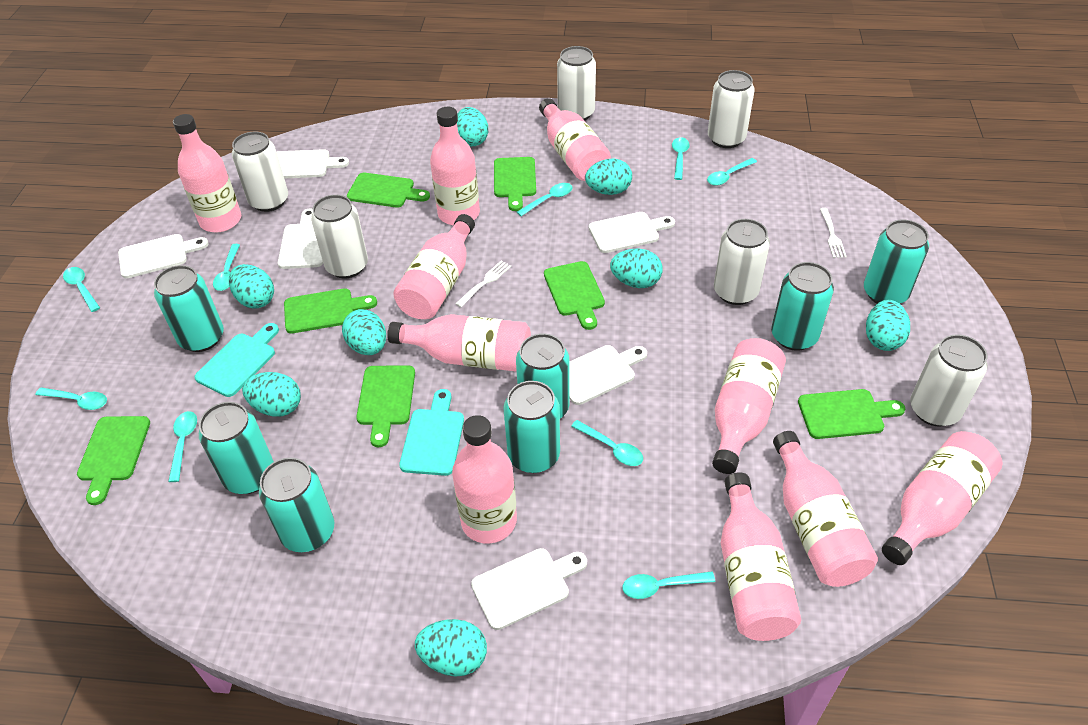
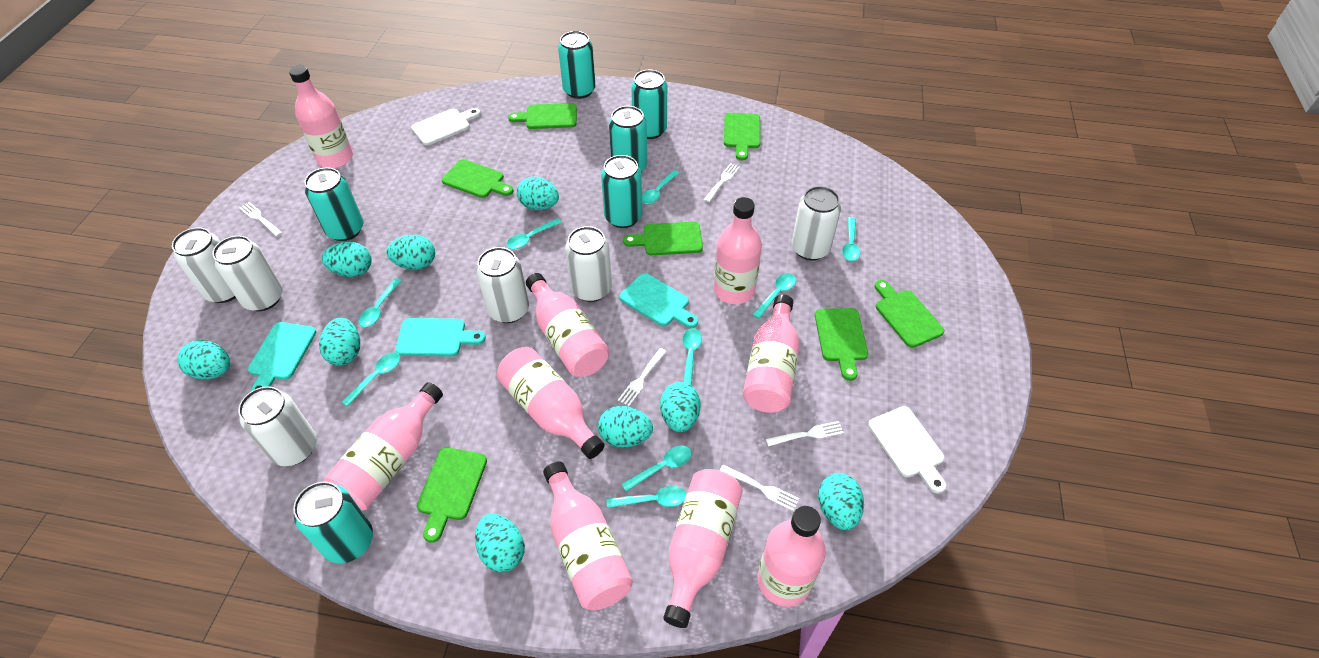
pink bottle: [173,114,241,233] [387,314,531,372] [393,214,475,319] [430,107,480,226] [452,415,517,544] [539,98,611,181] [712,338,786,474] [721,472,801,641] [773,431,878,587] [882,431,1003,565] = 10 -> [289,65,353,168] [324,382,443,511] [497,347,605,459] [526,273,609,377] [543,461,633,610] [663,469,743,628] [713,197,762,304] [743,294,799,413] [758,506,826,607] = 9
turquoise can: [154,265,224,352] [199,402,274,494] [259,457,334,552] [503,381,560,473] [516,333,570,418] [771,262,834,351] [864,220,929,304] = 7 -> [293,482,373,564] [305,167,363,241] [558,31,596,99] [601,155,642,228] [609,106,647,172] [631,70,667,139] = 6
turquoise cutting board: [195,323,279,397] [399,389,464,476] = 2 -> [248,322,316,391] [395,318,486,356] [619,273,698,328] = 3
turquoise egg: [229,264,274,309] [242,372,301,417] [342,309,386,355] [415,619,487,677] [457,107,488,146] [585,159,632,195] [610,249,663,288] [866,300,910,351] = 8 -> [177,340,230,379] [319,318,360,366] [321,242,372,277] [386,235,435,270] [475,514,525,572] [517,177,559,210] [598,406,653,448] [660,382,700,432] [818,473,864,530] = 9
white cutting board: [118,234,209,279] [277,149,349,179] [278,208,323,269] [471,548,587,630] [569,345,647,405] [589,212,675,253] = 6 -> [411,108,481,145] [868,406,946,494] = 2
white fork: [455,261,511,307] [820,208,847,258] = 2 -> [240,202,282,236] [618,348,667,406] [704,163,740,202] [720,465,799,511] [766,421,844,447] = 5

